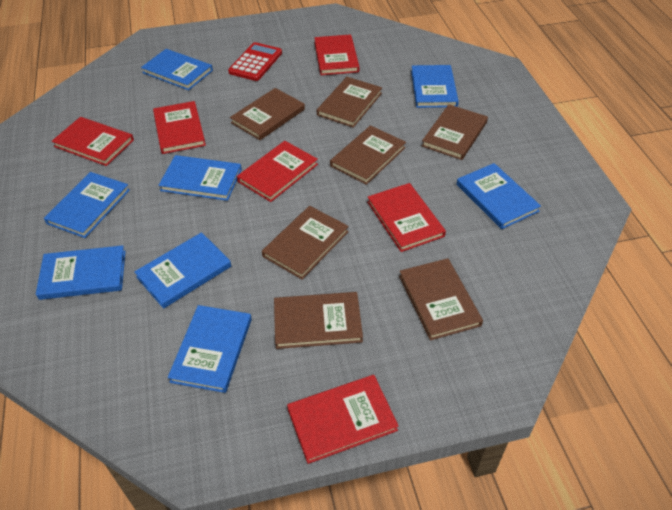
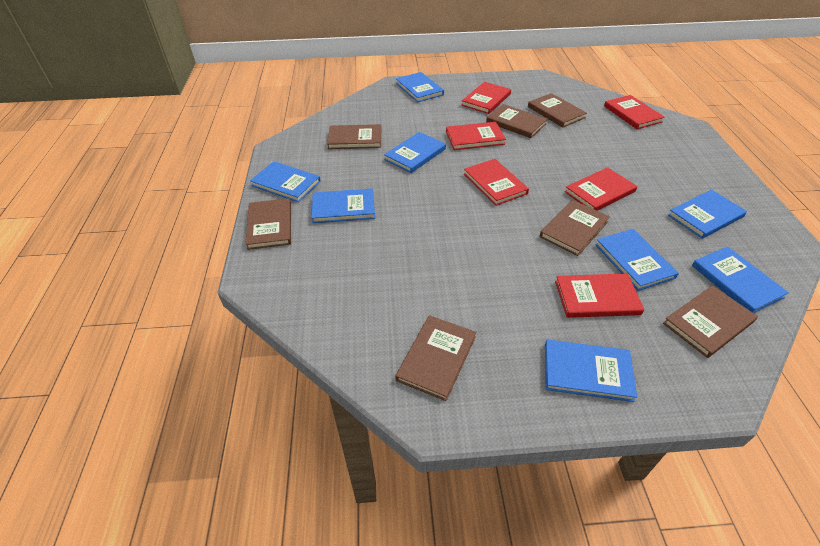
red calculator: [228,42,282,81] = 1 -> none = 0

